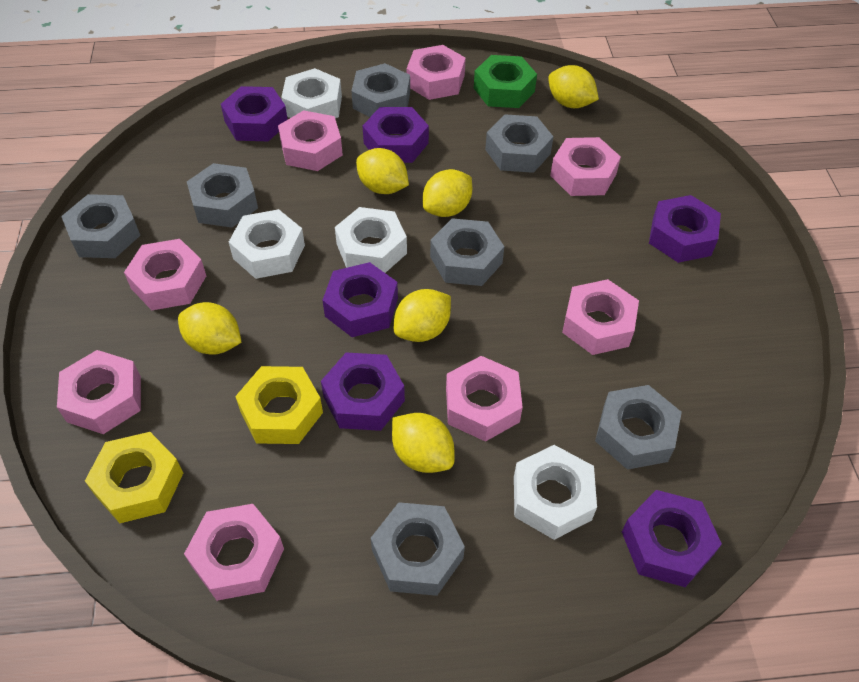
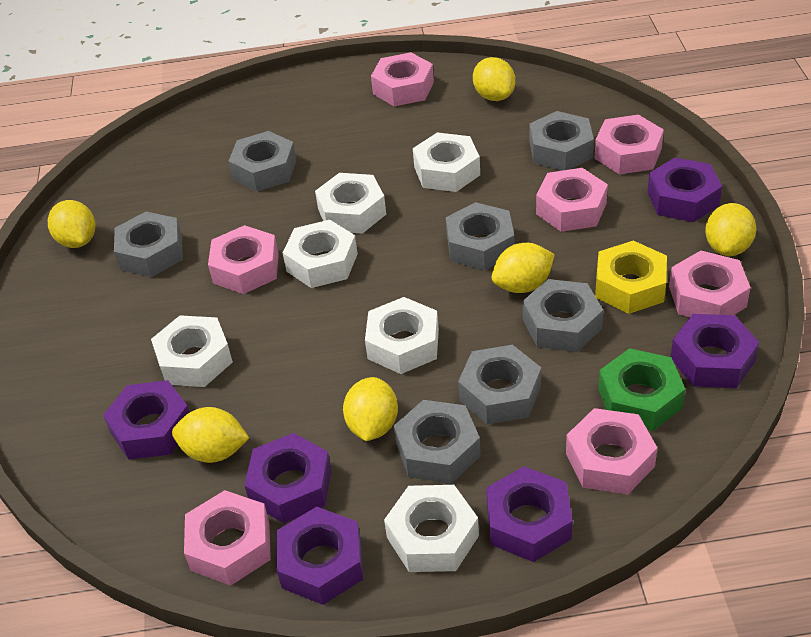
pink nut: [57,350,141,434] [124,239,206,310] [184,504,284,601] [278,110,343,171] [406,45,466,100] [446,356,523,442] [550,137,621,196] [562,279,639,355] = 8 -> [184,490,271,585] [208,225,279,294] [371,52,434,106] [536,168,608,232] [566,408,657,495] [595,115,664,174] [669,251,751,317] = 7
white nut: [229,209,305,279] [281,68,342,118] [335,207,407,273] [514,445,597,540] = 4 -> [151,315,233,387] [283,220,358,288] [315,173,386,234] [365,297,439,374] [384,485,479,572] [413,133,480,192] = 6
yellow nut: [85,432,183,523] [235,366,323,444] = 2 -> [595,241,667,314] = 1

